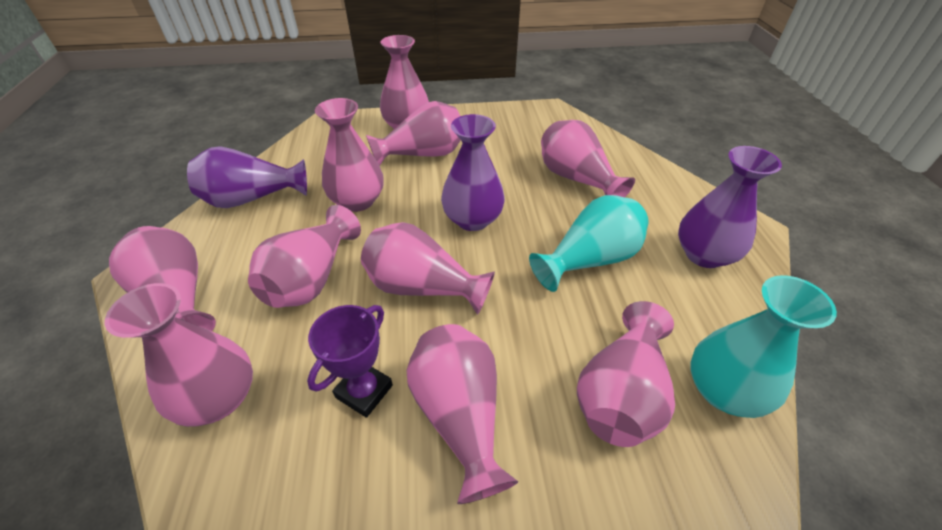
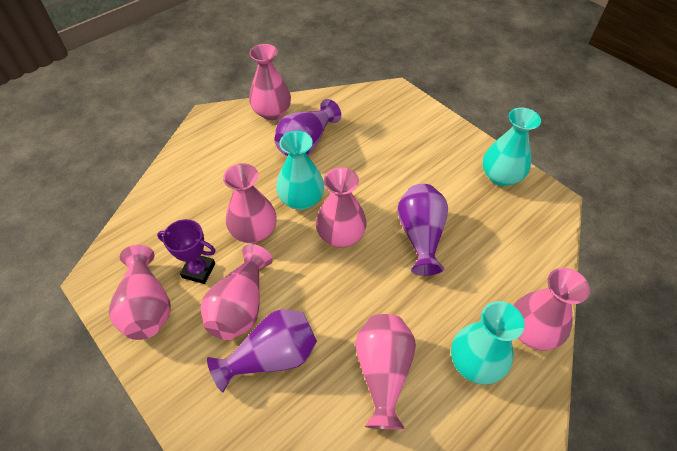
pink vase: [105,283,253,427] [109,226,216,331] [248,205,361,308] [315,98,384,212] [361,222,495,315] [366,101,461,166] [380,35,429,129] [406,324,518,504] [541,120,635,197] [577,301,675,447] = 10 -> [109,245,171,340] [201,244,273,340] [223,163,277,243] [249,44,291,120] [316,167,367,248] [355,314,416,429] [513,268,590,351] = 7
turquoise vase: [529,195,648,292] [690,275,837,418] = 2 -> [276,131,324,210] [451,301,525,385] [482,108,541,186] = 3

